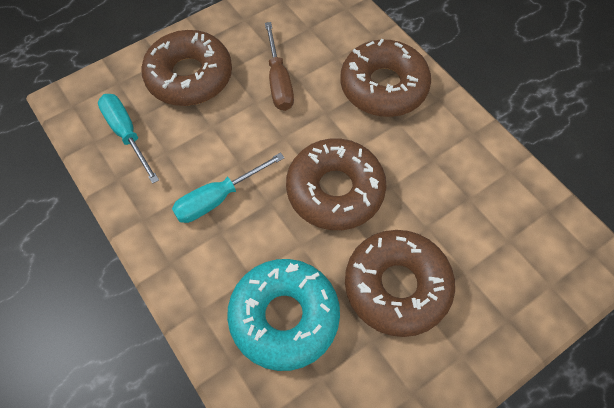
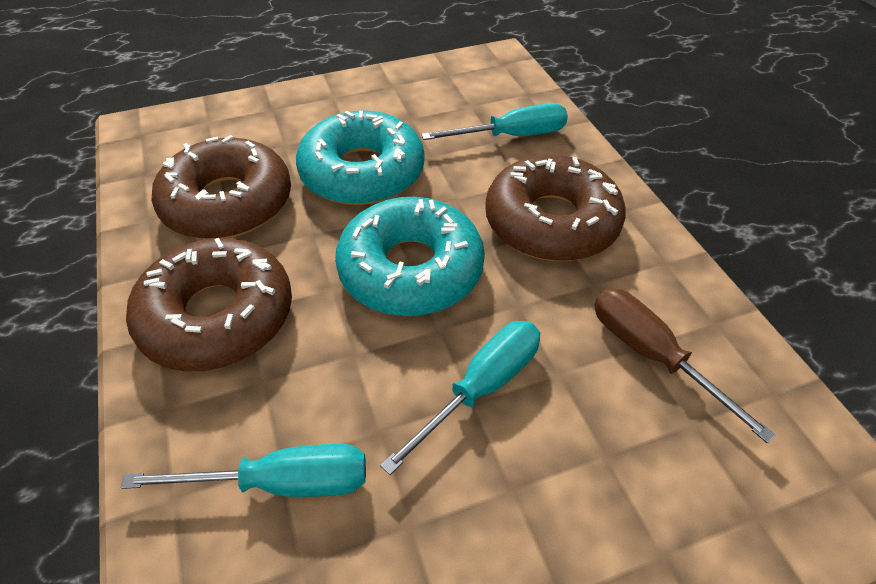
brown donut: [141,30,232,106] [286,138,386,230] [340,39,431,117] [345,230,455,337] = 4 -> [126,238,292,371] [151,135,291,239] [485,155,626,261] = 3
turquoise donut: [227,259,340,371] = 1 -> [296,110,424,205] [335,197,485,316] = 2
turquoise screwdriver: [98,94,159,184] [172,152,285,223] = 2 -> [121,444,366,497] [380,321,540,475] [421,103,568,140] = 3

